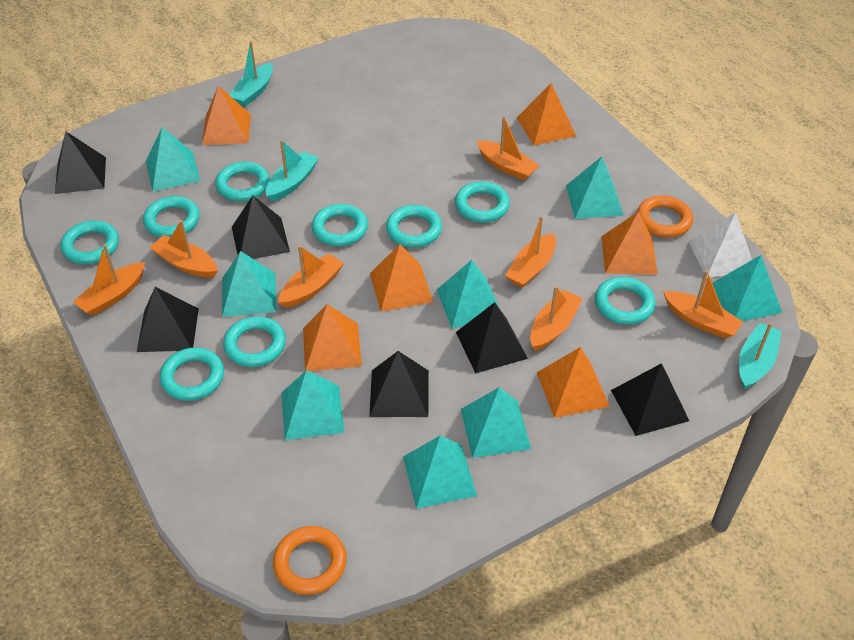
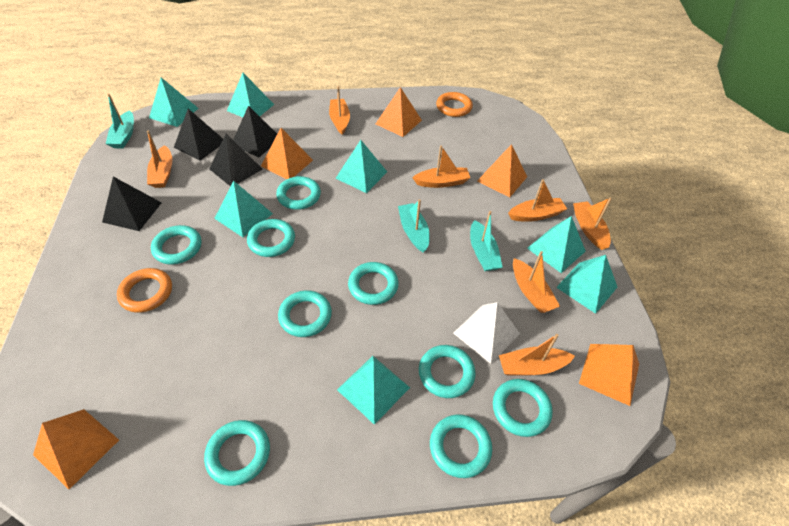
black pyramid: [55,132,106,194] [137,287,199,352] [232,196,290,259] [369,351,429,417] [456,302,528,373] [611,363,689,436] = 6 -> [102,177,162,231] [174,109,223,161] [209,134,262,186] [233,106,277,157] = 4
orange pyramid: [202,86,251,145] [303,304,362,371] [370,244,433,312] [517,83,576,145] [537,347,610,418] [601,211,658,275] = 6 -> [33,409,119,489] [261,128,313,179] [376,87,422,137] [477,144,527,197] [579,344,639,406] = 5
turquoise pyramid: [146,127,201,192] [222,251,276,317] [281,370,345,440] [403,435,477,509] [437,260,500,329] [461,387,531,458] [566,156,624,219] [712,255,782,321] = 8 -> [149,78,198,127] [214,181,273,237] [227,73,274,117] [335,140,387,193] [337,356,410,425] [527,216,586,273] [556,255,617,314] = 7

